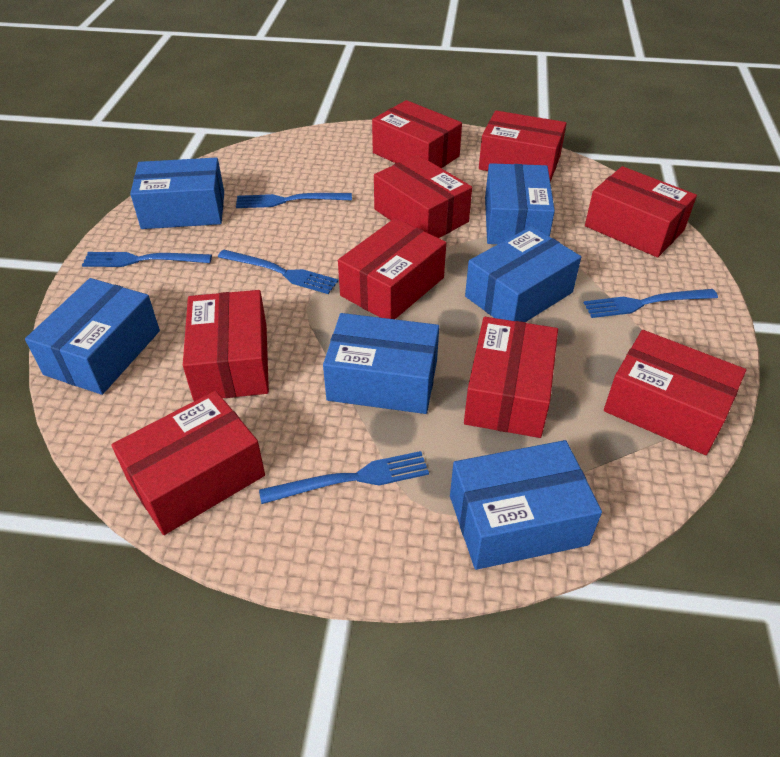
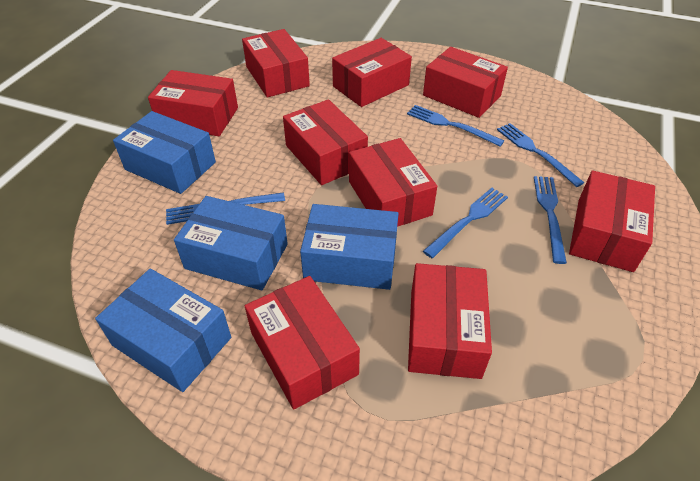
blue box: [25,278,160,395] [130,157,224,229] [323,313,439,414] [450,440,602,570] [465,226,581,322] [485,163,555,244] = 6 -> [95,268,231,392] [113,111,216,194] [174,196,288,290] [300,204,399,290] = 4

